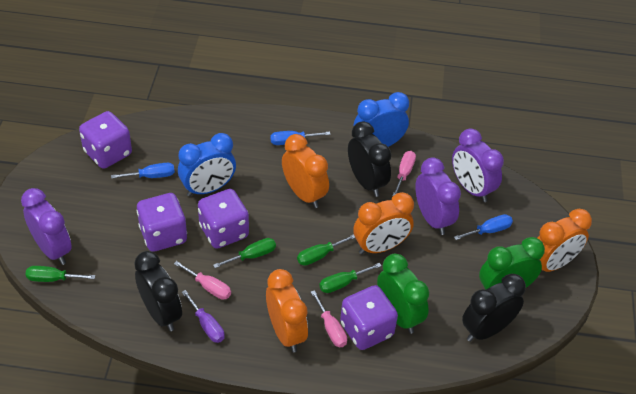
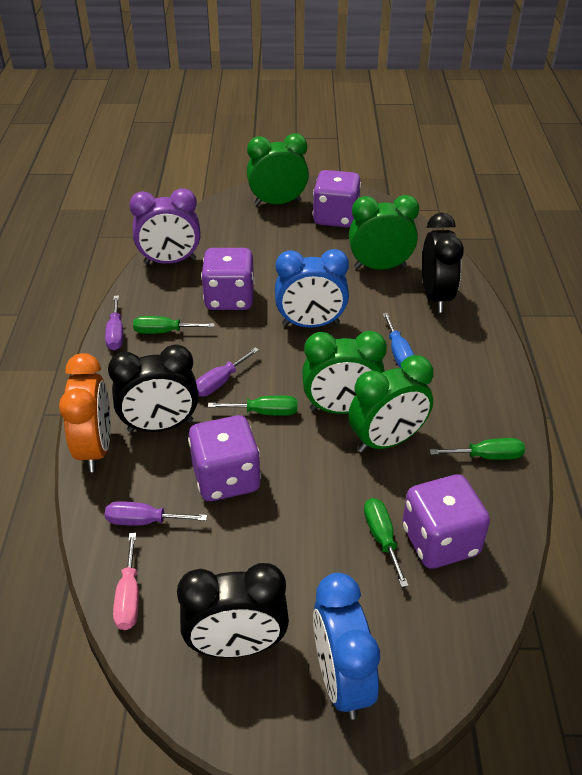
blue screwdriver: [111,163,175,179] [270,131,331,145] [454,214,513,240] = 3 -> [382,313,414,368] = 1
green clock: [377,254,429,334] [479,237,545,290] = 2 -> [247,133,309,206] [302,331,387,414] [348,355,434,453] [349,195,419,270] = 4
orange clock: [266,269,308,352] [282,134,329,208] [353,192,414,254] [538,209,592,272] = 4 -> [59,353,111,472] = 1
pink screwdriver: [174,261,231,300] [311,290,347,347] [392,151,416,196] = 3 -> [113,533,139,630] = 1
purple clock: [21,188,72,265] [415,157,461,235] [452,128,504,202] = 3 -> [129,188,200,264] = 1
purple screwdriver: [182,290,225,343] = 1 -> [105,295,123,350] [105,501,207,525] [196,347,259,397] = 3

